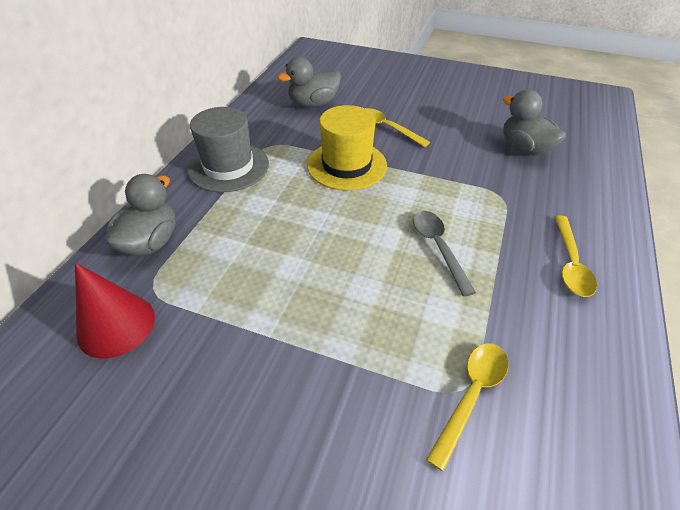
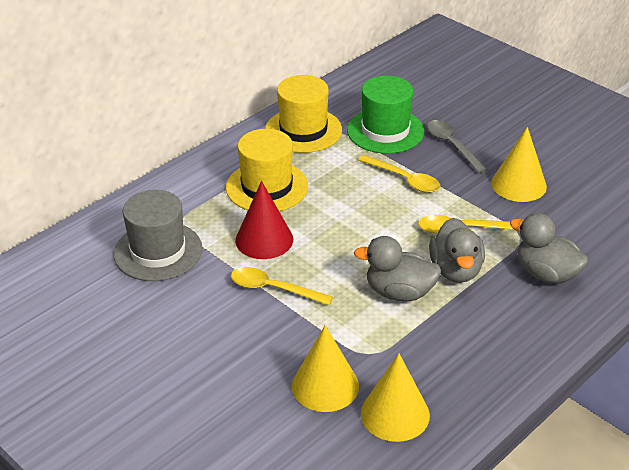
green hat: none = 0 -> [347,76,424,154] = 1
yellow cone: none = 0 -> [292,325,359,412] [361,353,430,442] [491,127,547,202] = 3
yellow hat: [307,105,387,191] = 1 -> [226,129,308,211] [265,75,342,153] = 2

